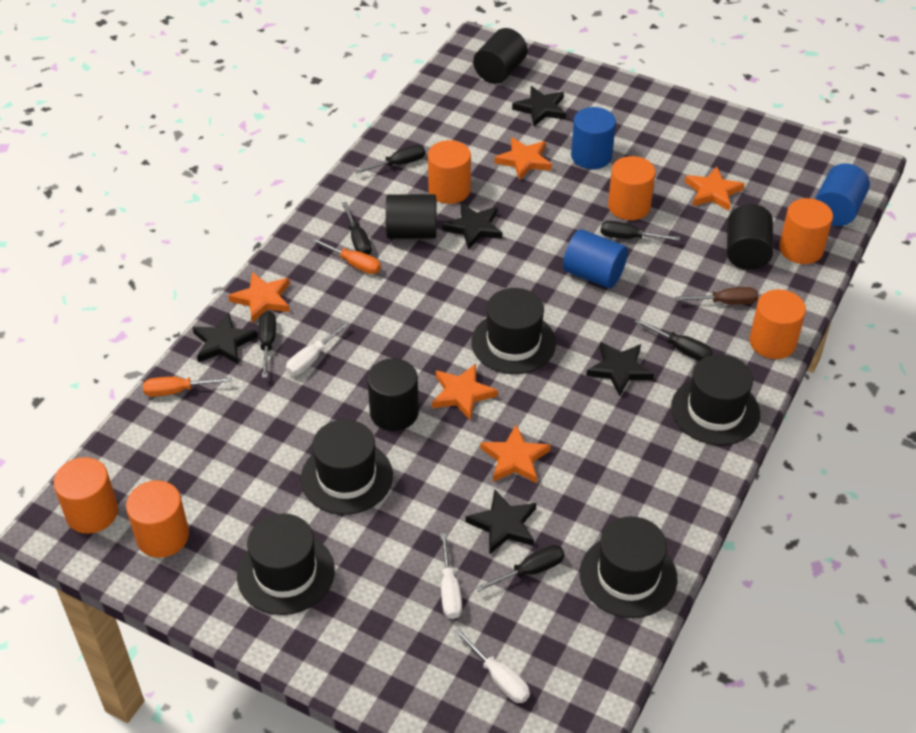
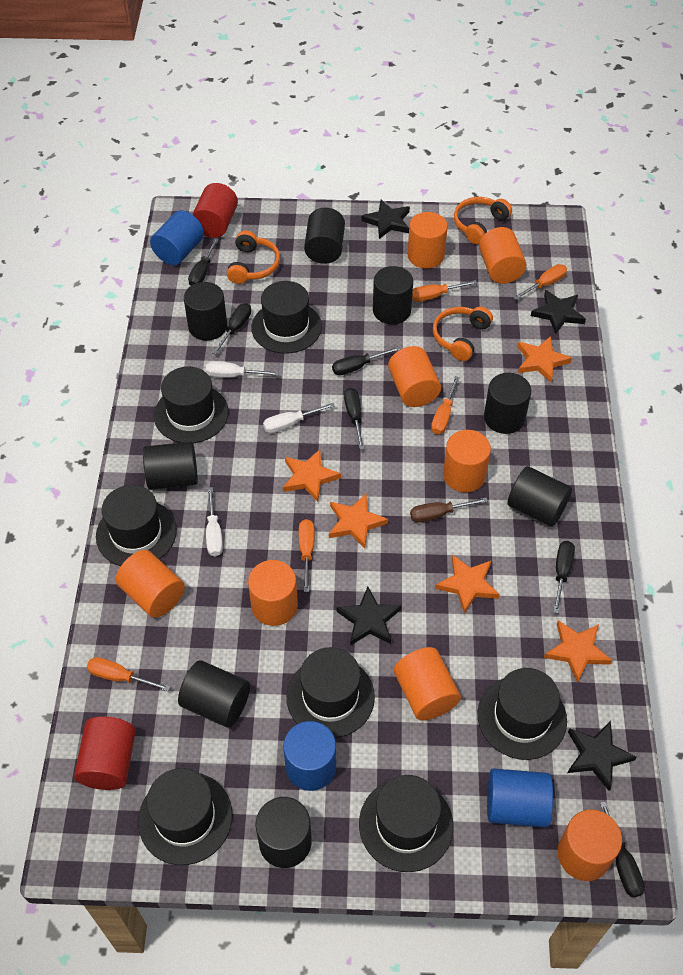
black cylinder: [367,358,419,431] [386,194,437,239] [473,28,527,84] [727,204,773,270] = 4 -> [143,442,198,490] [178,660,250,728] [184,282,227,341] [255,797,312,868] [304,208,345,264] [373,266,413,324] [484,373,531,434] [507,466,572,527] = 8
black hat: [237,514,335,615] [301,419,393,515] [471,288,556,374] [580,516,677,618] [671,354,760,445] = 5 -> [96,485,177,566] [138,768,233,865] [154,366,229,443] [251,281,322,354] [286,647,375,738] [359,775,453,872] [478,668,567,760] = 7
black star: [192,312,258,365] [443,203,502,250] [466,490,536,555] [512,86,566,126] [586,342,654,396] = 5 -> [336,586,401,645] [361,200,410,239] [531,290,586,334] [567,721,637,791] = 4
orange cylinder: [53,457,118,534] [126,480,189,558] [428,140,471,204] [608,156,656,220] [749,289,806,359] [779,198,833,264] = 6 -> [116,550,185,618] [248,560,298,626] [388,346,441,407] [394,647,461,721] [407,212,448,269] [443,430,491,492] [479,227,526,284] [557,810,622,881] = 8
orange headphones: none = 0 -> [227,231,280,284] [433,306,493,361] [454,197,512,244] = 3
orange screwdriver: [143,377,232,397] [311,238,381,274] = 2 -> [87,657,171,691] [299,519,315,592] [412,280,477,302] [431,376,460,434] [513,264,567,300] = 5
red cylinder: none = 0 -> [74,717,136,790] [192,183,238,238] = 2

